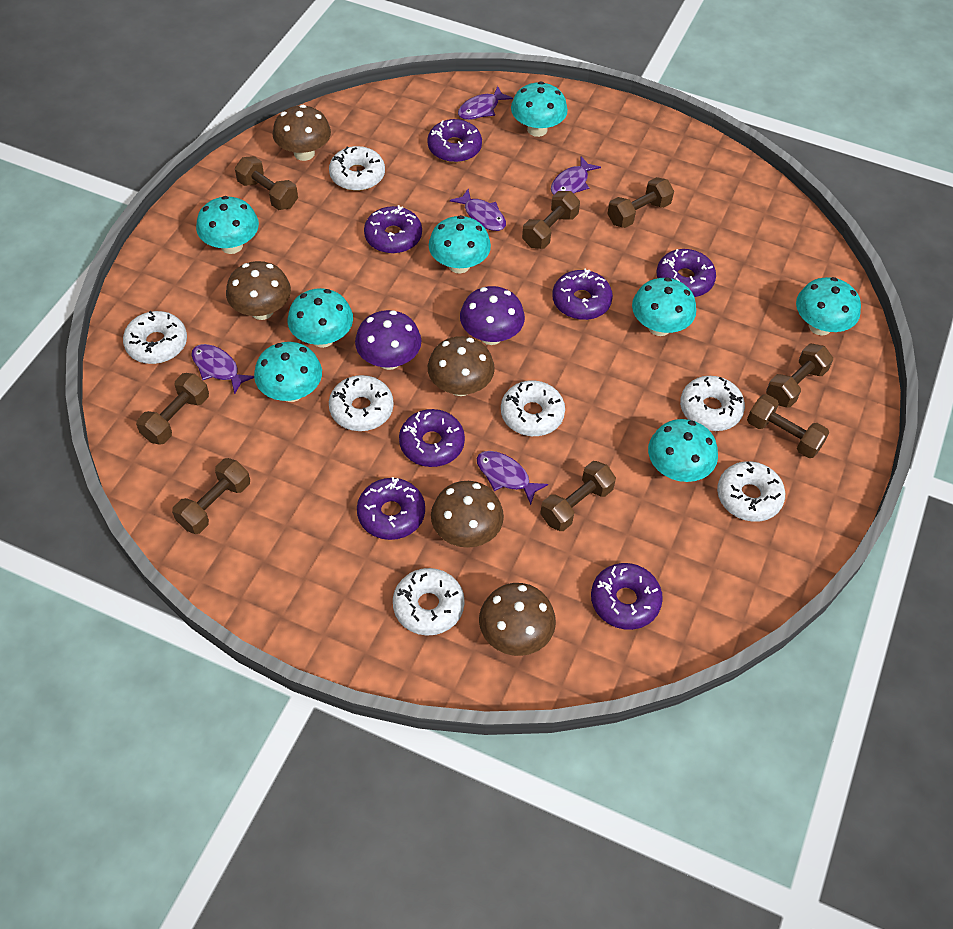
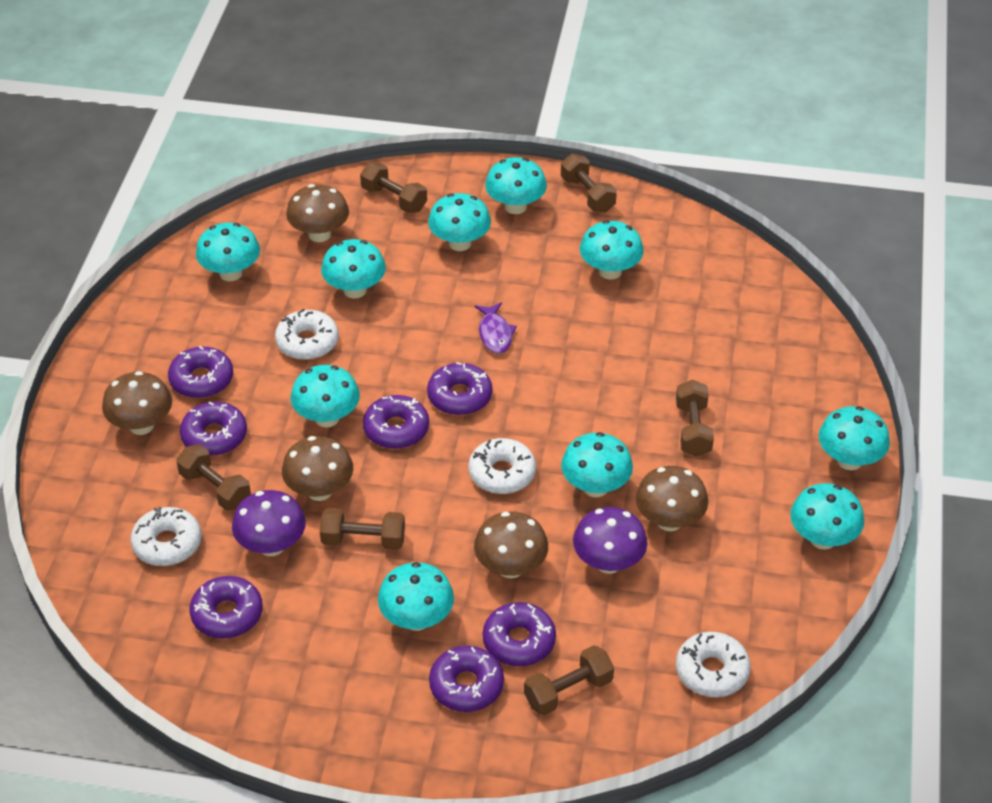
brown dumbbell: [136,373,209,445] [172,458,250,534] [235,156,298,210] [522,191,580,249] [540,461,616,531] [607,177,674,228] [747,394,829,458] [766,344,833,408] = 8 -> [176,444,251,511] [320,508,405,550] [360,162,427,213] [524,645,614,715] [561,154,617,213] [676,380,714,457] = 6
purple fish: [191,344,254,394] [450,189,506,231] [458,86,513,120] [476,451,548,505] [551,157,601,195] = 5 -> [475,302,517,354] = 1
turquoise mushroom: [196,196,259,254] [254,342,322,402] [288,288,353,348] [429,215,491,274] [511,81,568,137] [632,277,696,336] [648,419,718,482] [796,277,861,336] = 8 -> [196,223,260,281] [290,365,360,428] [321,239,386,299] [378,562,454,631] [428,193,491,251] [485,157,547,214] [561,432,633,497] [580,220,644,280] [790,483,864,550] [819,406,890,470] = 10
white donut: [123,311,187,364] [329,146,385,191] [329,375,394,431] [393,568,465,635] [501,380,565,436] [680,376,745,431] [717,461,785,522] = 7 -> [131,507,202,566] [275,309,339,360] [468,438,536,494] [676,632,751,697] = 4

